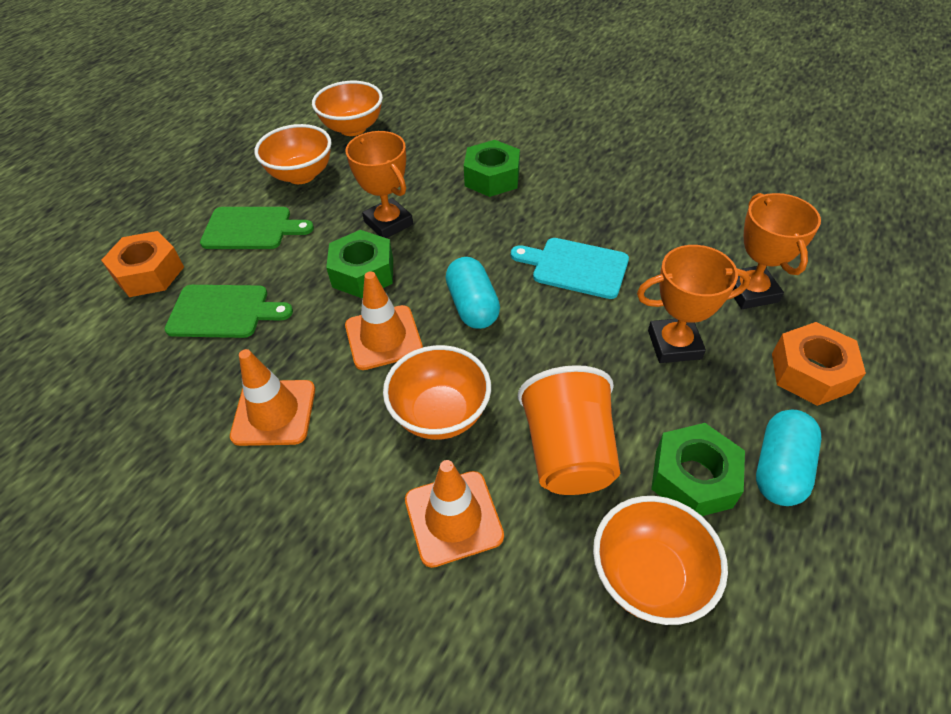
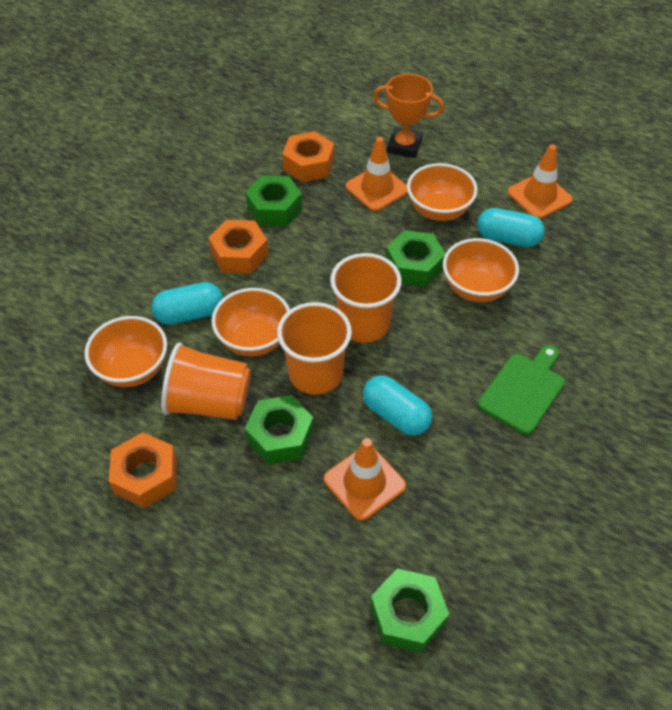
green cutting board: [165,285,293,338] [200,207,314,249] = 2 -> [478,345,565,434] = 1
green nut: [326,230,393,298] [464,140,520,197] [651,423,745,516] = 3 -> [245,176,302,226] [245,395,314,465] [370,569,449,653] [386,230,445,287] = 4
orange cup: [518,365,620,495] = 1 -> [161,343,251,420] [277,302,352,395] [330,253,402,343] = 3
orange nut: [101,231,184,297] [772,322,866,406] = 2 -> [109,432,177,508] [208,220,269,274] [282,131,334,182] = 3
orange trophy: [346,131,413,238] [637,245,751,363] [733,193,821,309] = 3 -> [373,74,444,158] = 1
turquoise capsule: [446,257,500,329] [756,410,821,506] = 2 -> [151,282,223,325] [363,376,432,436] [477,208,545,247] = 3
turquoise cutting board: [511,238,629,299] = 1 -> none = 0

